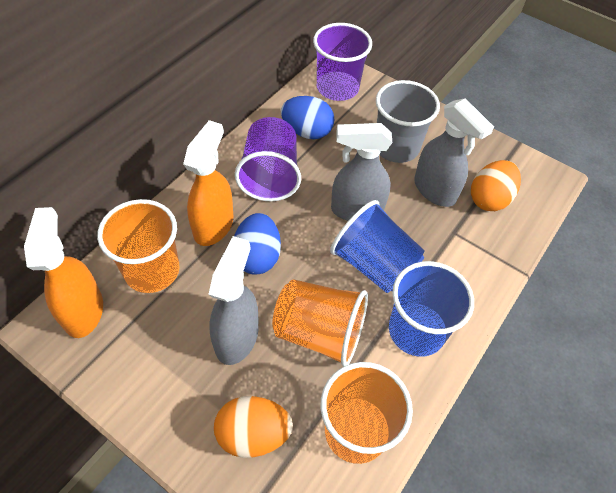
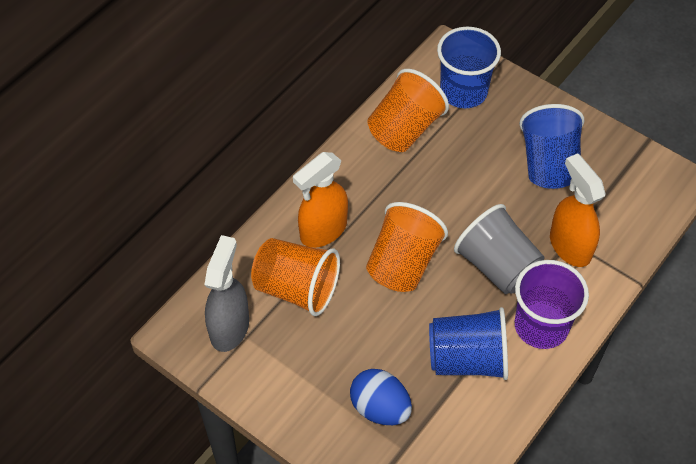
blue cup: [330,200,425,293] [389,261,474,357] = 2 -> [429,307,508,380] [437,27,501,108] [519,104,585,189] = 3
blue egg: [234,213,281,275] [281,96,335,139] = 2 -> [350,369,412,425] = 1
grey spray bottle: [208,236,258,365] [331,123,392,221] [414,98,494,207] = 3 -> [205,235,249,352] = 1
orange egg: [214,396,293,458] [471,160,521,211] = 2 -> none = 0
purple cup: [235,117,301,201] [313,23,372,101] = 2 -> [515,260,589,349] = 1

